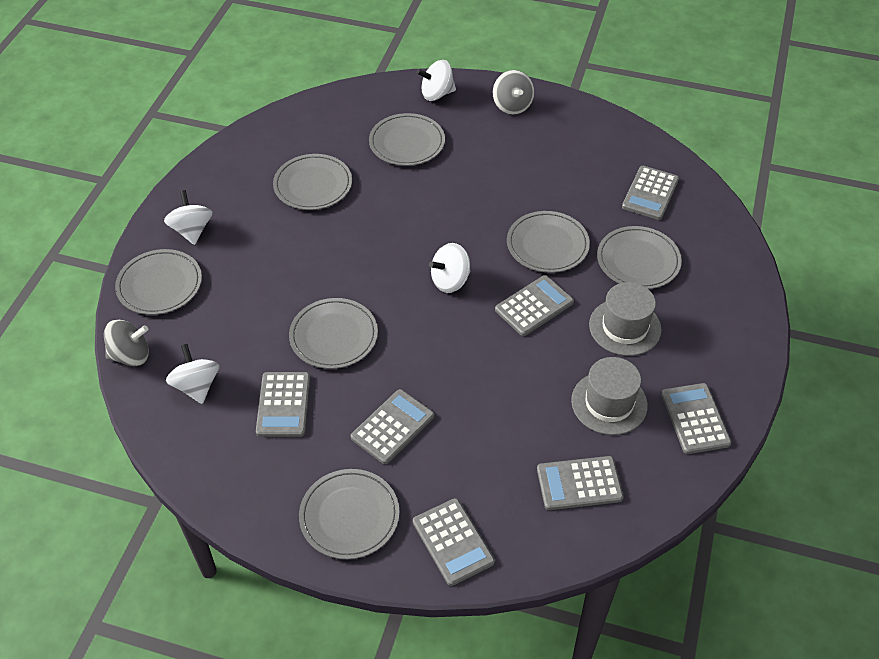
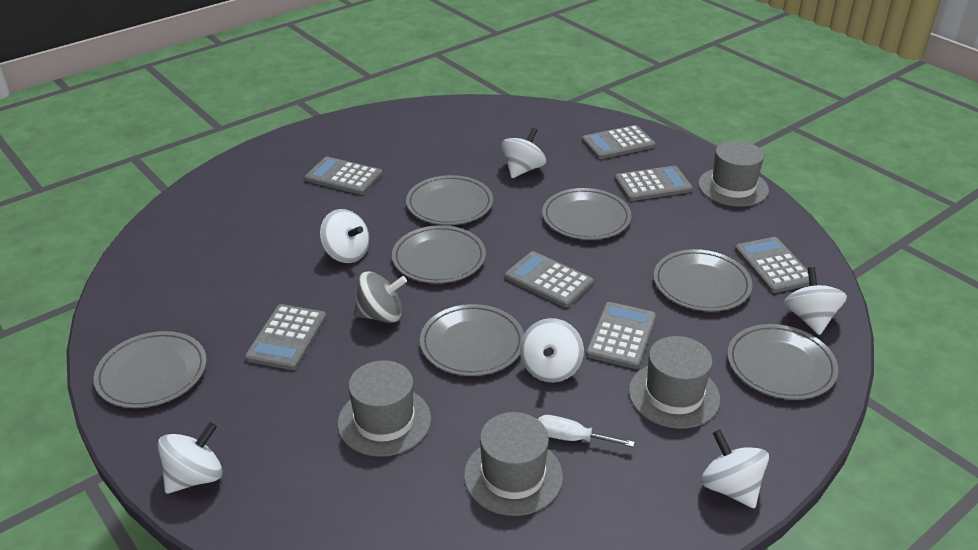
grey hat: [571,357,648,435] [589,282,662,356] = 2 -> [338,360,431,457] [464,412,563,516] [629,336,720,429] [698,141,769,207] = 4
grey spinning top: [104,320,149,367] [493,70,534,115] = 2 -> [354,271,407,323] = 1
white screwdriver: none = 0 -> [538,415,635,447] = 1
white spinning top: [164,190,213,245] [166,344,219,404] [417,60,456,101] [429,243,471,293] = 4 -> [158,422,223,494] [320,209,369,263] [502,128,546,178] [520,318,584,382] [701,430,769,508] [784,267,847,335] = 6

